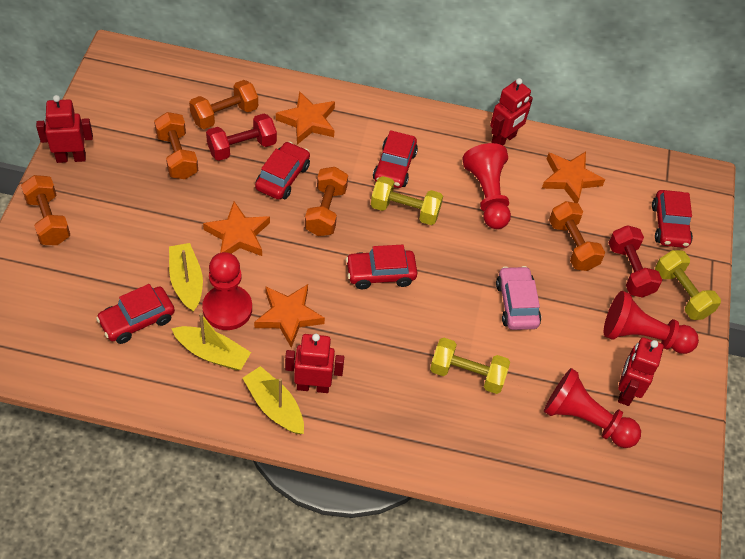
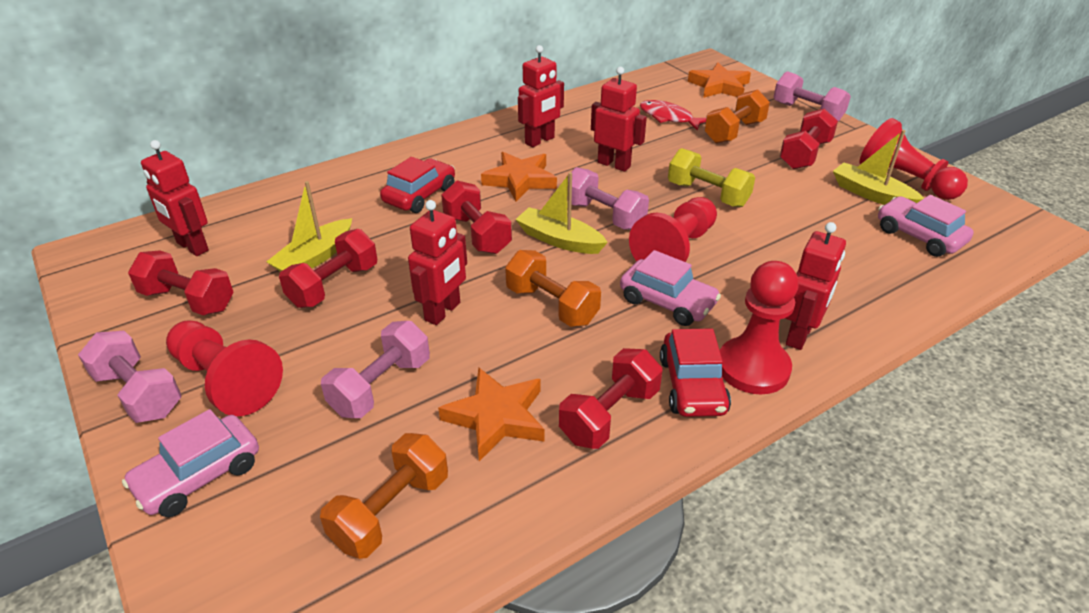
orange dumbbell: [21,175,70,245] [154,112,198,179] [189,80,258,129] [305,167,348,236] [549,201,605,271] = 5 -> [320,433,448,559] [505,250,601,327] [705,90,770,144] = 3
orange star: [203,201,270,256] [254,284,325,348] [276,91,335,145] [542,151,605,203] = 4 -> [438,367,544,461] [481,152,557,201] [688,63,751,98] = 3
pink car: [496,266,541,330] = 1 -> [122,409,259,517] [620,250,721,326] [878,195,974,257] = 3
pink dumbbell: none = 0 -> [78,331,182,423] [321,321,430,418] [571,167,649,230] [774,71,851,121] = 4
red car: [96,284,175,344] [255,141,310,200] [346,245,417,289] [373,130,418,188] [652,190,693,248] = 5 -> [380,157,455,213] [660,328,731,417] = 2
red dumbbell: [206,113,277,161] [609,225,662,298] = 2 -> [128,250,234,316] [279,229,377,308] [441,180,512,254] [559,348,663,449] [780,108,838,169] = 5
red fish: none = 0 -> [640,100,706,131] = 1
red robot: [36,95,93,163] [285,334,344,393] [490,78,533,145] [618,337,664,406] = 4 -> [141,140,209,256] [408,200,467,325] [518,45,564,147] [591,67,647,172] [785,222,846,350] = 5
yellow dumbbell: [371,176,443,225] [430,338,510,394] [655,250,721,320] = 3 -> [668,148,755,207] = 1

